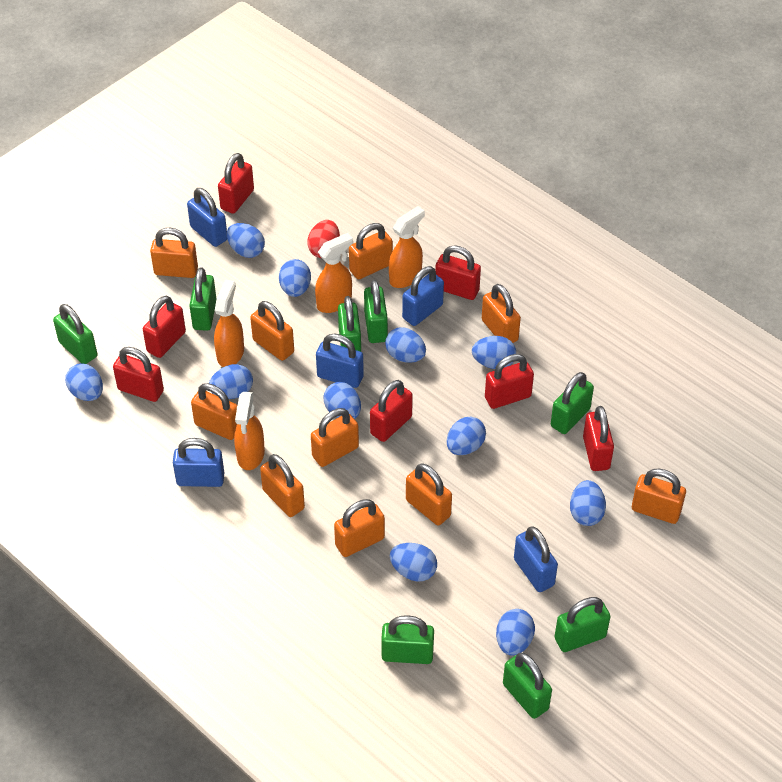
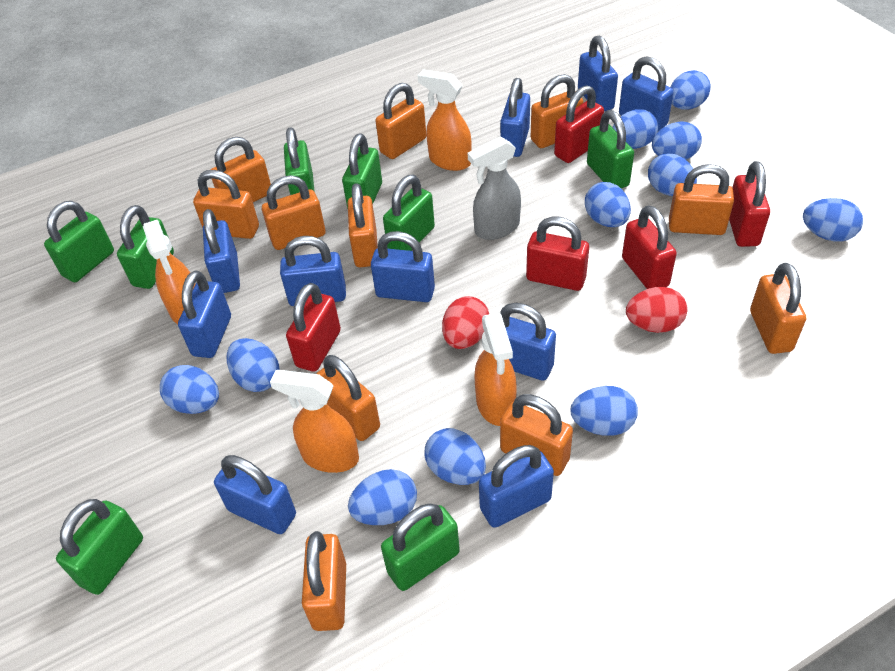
blue padlock: [173,438,224,487] [187,188,227,247] [316,334,364,388] [402,266,444,326] [514,526,558,592] = 5 -> [178,271,231,358] [203,209,240,293] [214,455,296,534] [280,236,346,306] [371,231,435,302] [479,445,554,528] [500,78,530,157] [500,303,556,381] [578,36,618,111] [619,56,674,132] = 10
grey spray bottle: none = 0 -> [468,136,521,240] = 1
orange padlock: [150,228,198,278] [191,383,238,440] [250,301,294,361] [260,454,305,517] [311,408,359,467] [334,499,385,557] [349,223,393,279] [406,464,452,525] [482,284,521,343] [632,469,686,524] = 10 -> [193,170,259,239] [211,137,271,202] [262,175,326,250] [302,531,346,631] [316,355,380,441] [348,183,378,267] [376,83,426,159] [500,394,573,476] [531,74,584,148] [669,164,734,235] [750,263,806,354] = 11
red egg: [307,220,340,258] = 1 -> [442,296,489,349] [626,287,688,333] = 2
red padlock: [113,347,164,402] [143,295,186,358] [218,153,254,214] [370,380,413,442] [435,245,481,300] [485,354,534,409] [583,406,614,471] = 7 -> [286,283,341,372] [526,216,589,291] [554,85,604,163] [622,205,677,289] [729,161,770,247] = 5

